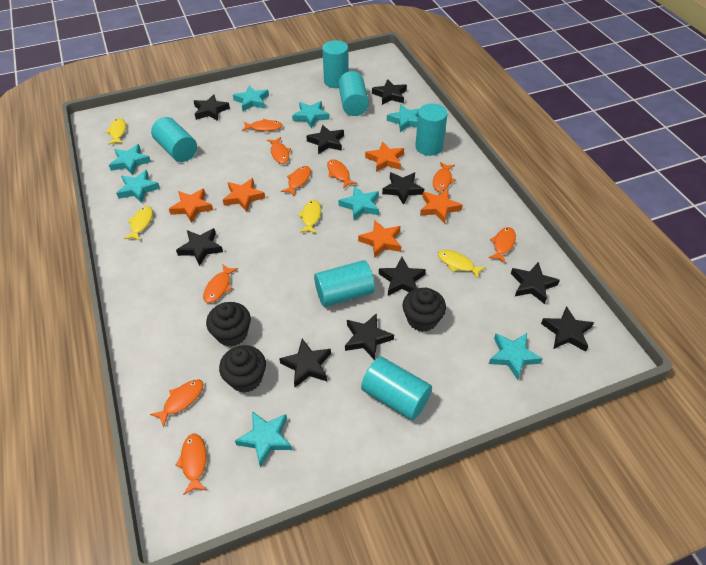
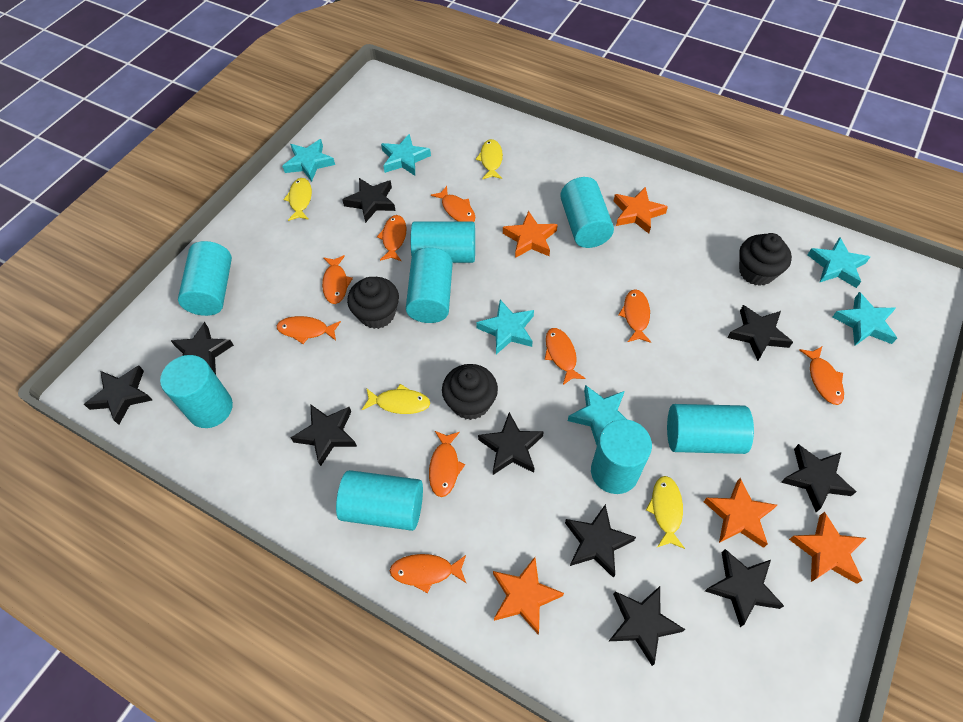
turquoise cylinder: [151,117,197,162] [314,260,375,307] [322,40,349,88] [338,71,369,116] [361,357,432,420] [415,104,448,156] = 6 -> [160,355,233,428] [178,241,232,316] [336,470,423,531] [406,248,453,323] [410,222,475,263] [560,177,614,248] [591,419,652,494] [667,404,754,454] = 8
turquoise star: [109,144,151,175] [116,170,160,203] [233,86,269,111] [235,411,292,467] [292,101,330,128] [338,186,379,220] [387,104,420,132] [489,333,543,380] = 8 -> [282,139,335,182] [381,134,431,176] [476,300,534,354] [568,385,626,445] [808,237,870,288] [832,292,897,346] = 6

